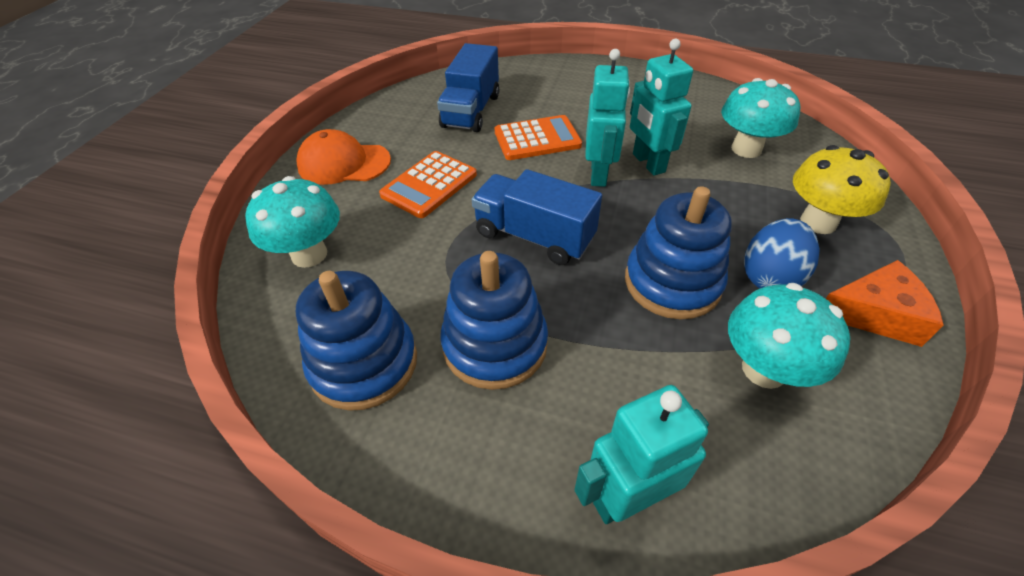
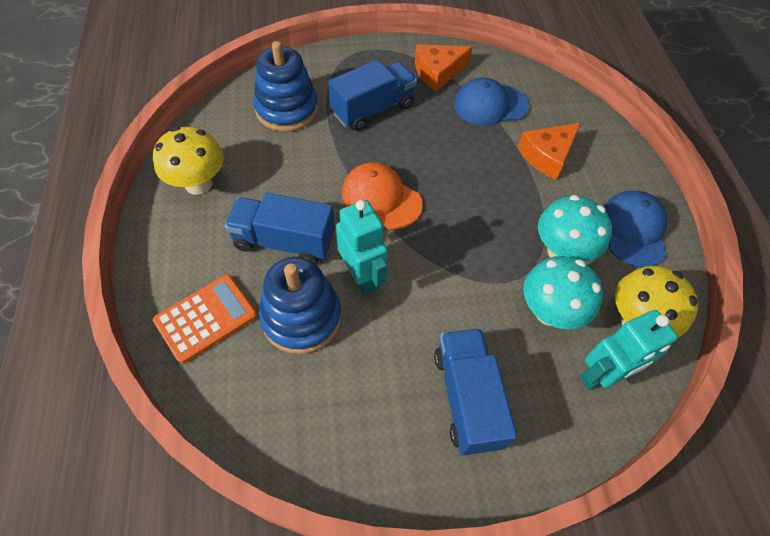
blue cap: none = 0 -> [454,78,529,126] [603,191,667,267] = 2
blue egg: [744,218,820,289] = 1 -> none = 0
blue stacking toy: [296,271,417,411] [441,251,548,390] [625,186,732,319] = 3 -> [253,41,318,132] [259,257,342,354] = 2
blue truck: [437,43,499,132] [472,169,602,265] = 2 -> [225,193,335,264] [328,60,417,131] [434,328,517,455] = 3
orange calculator: [379,151,477,218] [495,115,582,160] = 2 -> [153,274,257,364] = 1
orange cheese: [826,260,944,347] = 1 -> [415,45,472,91] [518,123,581,180] = 2
turquoise mushroom: [245,176,340,268] [721,78,800,158] [728,283,851,389] = 3 -> [524,256,603,329] [538,195,612,262] = 2
turquoise robot: [574,385,709,524] [585,49,630,187] [630,39,693,176] = 3 -> [336,200,387,295] [580,310,678,390] = 2
yellow mushroom: [793,145,891,234] = 1 -> [153,126,224,195] [615,266,698,337] = 2

